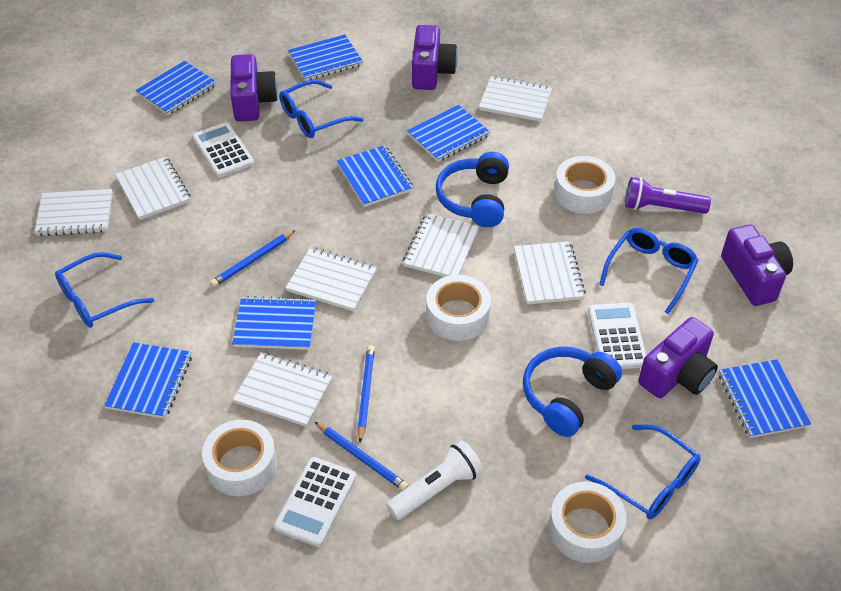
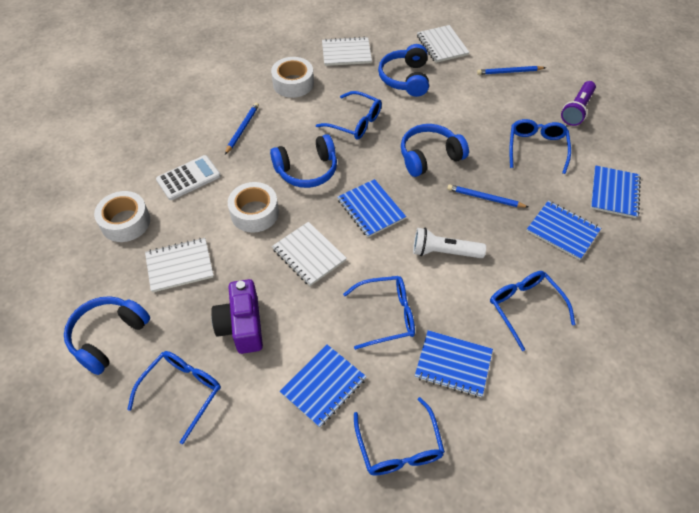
blue glasses: [55,252,154,328] [279,80,364,138] [585,424,701,520] [599,228,699,314] = 4 -> [127,351,221,444] [316,91,382,140] [343,276,415,350] [354,397,445,475] [490,271,575,351] [509,119,571,174] = 6
blue headphones: [436,152,509,227] [523,347,622,437] = 2 -> [64,296,150,375] [270,134,337,188] [378,44,429,97] [401,124,469,177] = 4
blue notebook: [104,342,192,419] [135,61,216,115] [232,296,316,350] [288,34,363,81] [337,145,413,207] [407,105,490,162] [719,359,811,438] = 7 -> [280,344,366,428] [338,179,406,237] [415,330,493,397] [527,201,601,260] [591,165,641,218] = 5
purple camera: [230,54,278,122] [412,25,458,90] [638,317,718,398] [721,225,793,306] = 4 -> [211,279,263,354] = 1
white calculator: [192,122,254,178] [274,457,356,547] [588,303,646,369] = 3 -> [156,155,221,200] = 1
white notebook: [34,189,113,236] [115,156,191,220] [233,352,333,427] [286,247,377,311] [403,213,480,277] [479,75,553,122] [514,241,586,305] = 7 -> [145,238,214,293] [272,222,347,286] [322,37,372,66] [417,25,470,63] = 4
white tape: [202,420,277,496] [426,275,491,341] [549,482,627,563] [554,156,615,214] = 4 -> [94,191,150,242] [228,182,279,233] [271,57,314,98] = 3

